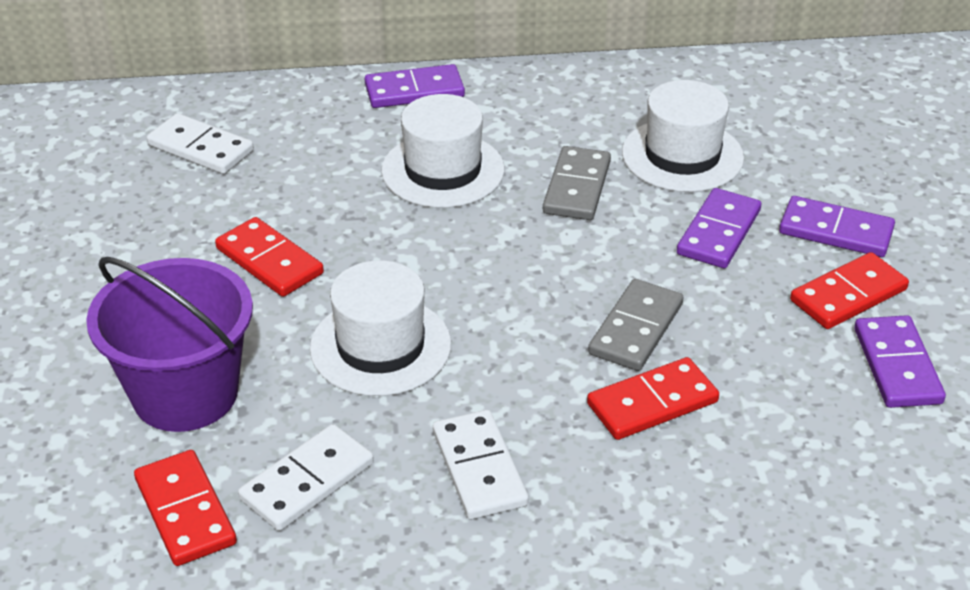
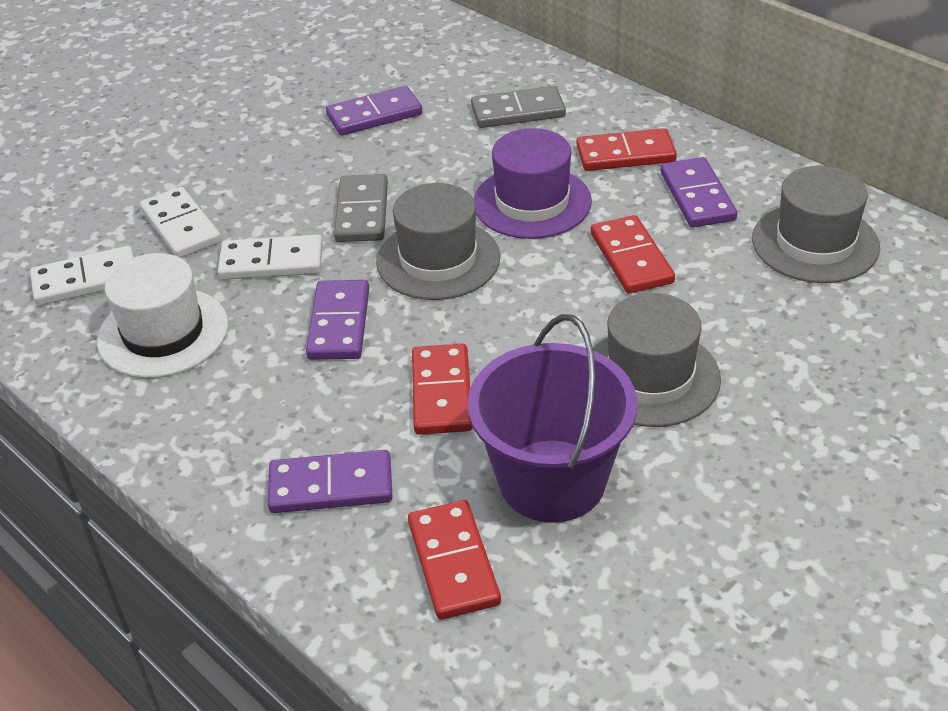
grey hat: none = 0 -> [376,183,500,300] [593,293,721,427] [752,166,880,283] = 3
purple hat: none = 0 -> [474,128,592,239] = 1
white hat: [310,261,451,396] [381,94,505,208] [622,80,744,192] = 3 -> [97,253,229,378] = 1

